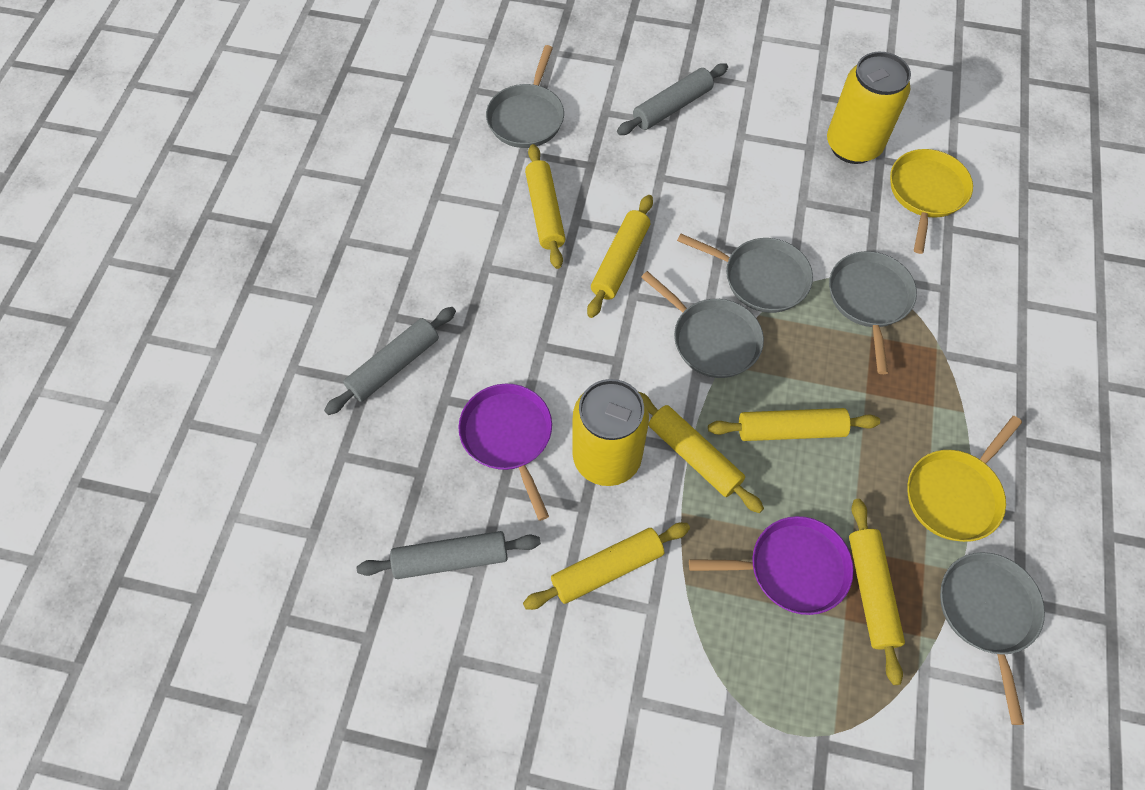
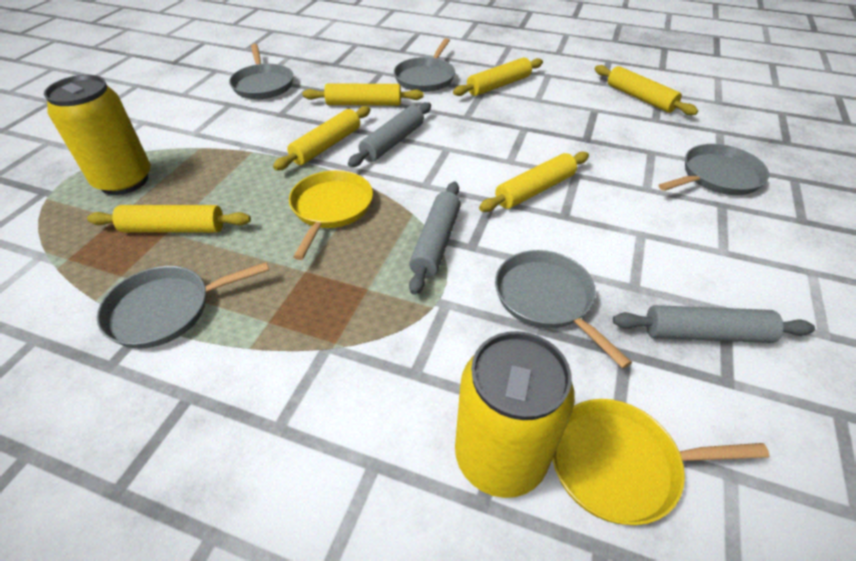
purple pan: [458,384,552,521] [689,516,854,615] = 2 -> none = 0

